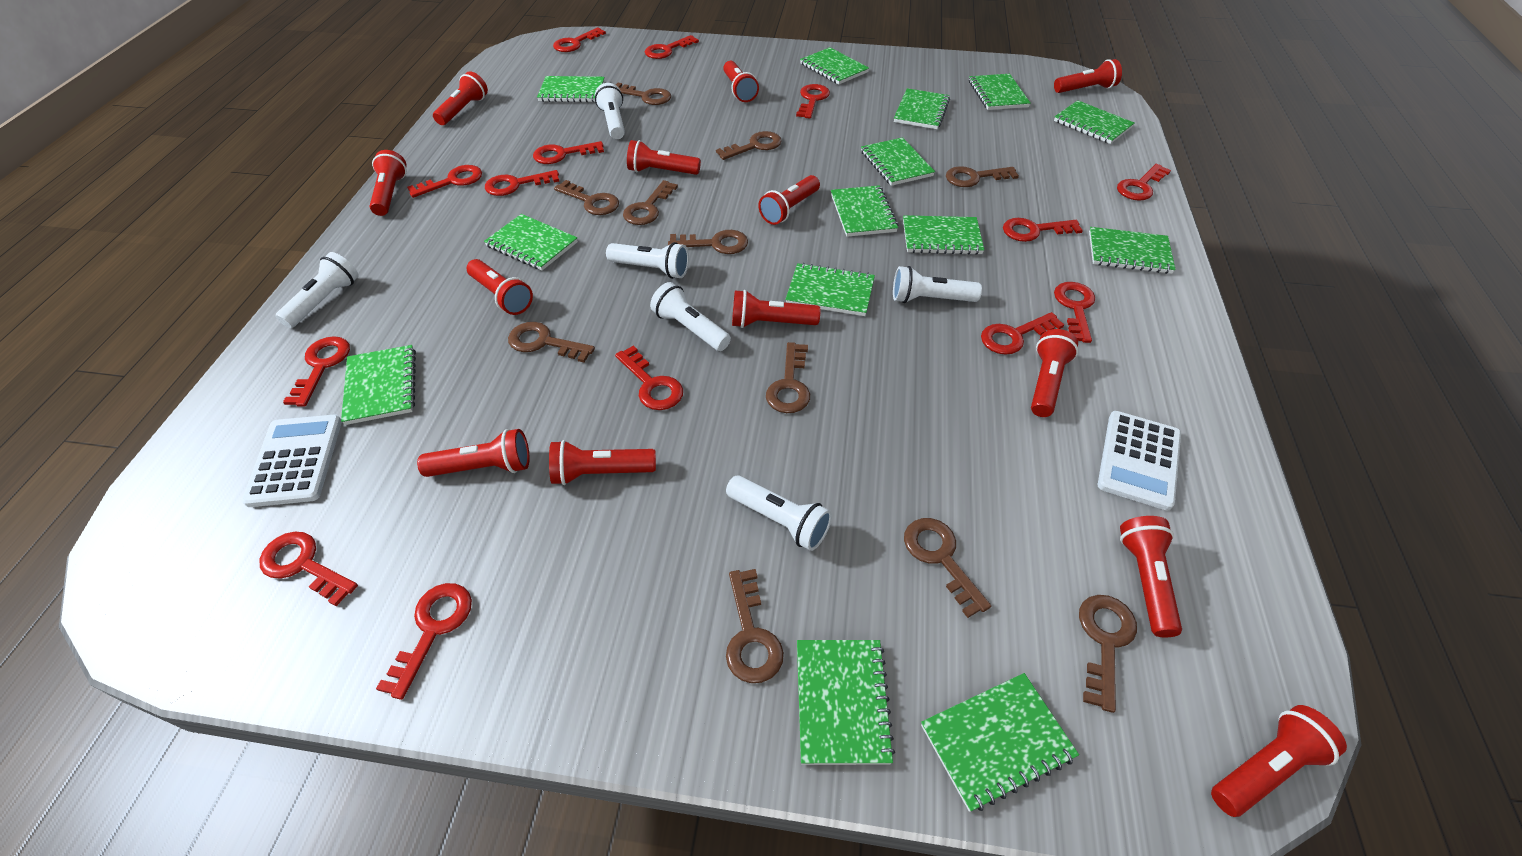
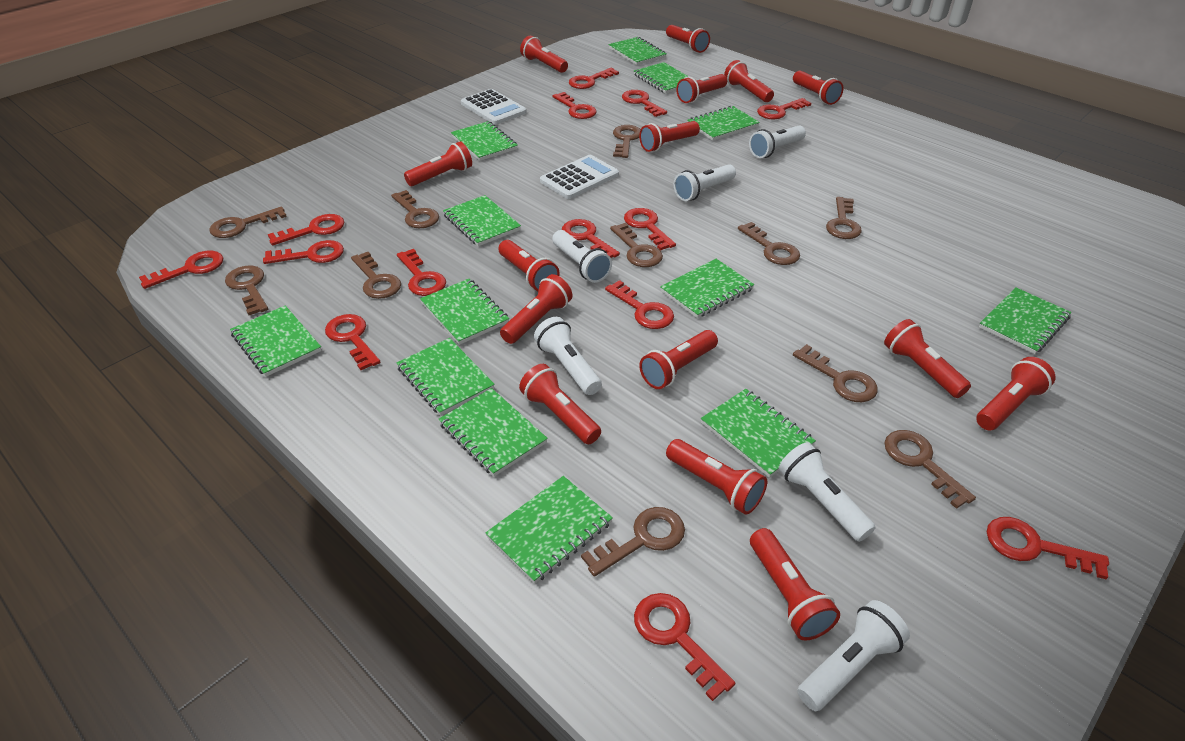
green notebook: [341,345,416,425] [484,214,578,270] [537,76,605,102] [785,263,875,316] [797,640,895,765] [800,47,869,84] [831,185,898,237] [861,137,935,186] [894,88,950,129] [903,215,984,255] [921,673,1079,812] [969,74,1030,110] [1054,100,1134,144] [1089,227,1176,274] = 14 -> [230,306,322,377] [396,338,495,416] [420,279,509,345] [439,388,548,477] [443,195,521,246] [451,121,518,161] [486,476,613,584] [608,37,666,65] [634,62,689,94] [660,259,754,318] [687,106,760,141] [701,389,816,478] [979,287,1071,354] = 13
red flashlight: [370,150,407,216] [417,429,530,477] [433,71,488,125] [467,259,533,315] [549,440,656,485] [627,140,701,175] [723,61,759,102] [732,290,820,328] [758,175,820,225] [1031,329,1078,417] [1054,59,1122,93] [1120,516,1182,638] [1211,705,1347,817] = 13 -> [404,141,472,186] [498,240,559,291] [500,274,572,344] [519,364,601,444] [520,36,568,73] [639,121,700,152] [639,330,718,389] [666,25,710,53] [666,439,767,515] [676,74,727,103] [724,60,774,102] [750,528,840,641] [793,71,843,105] [884,319,971,398] [976,357,1055,430] = 15

